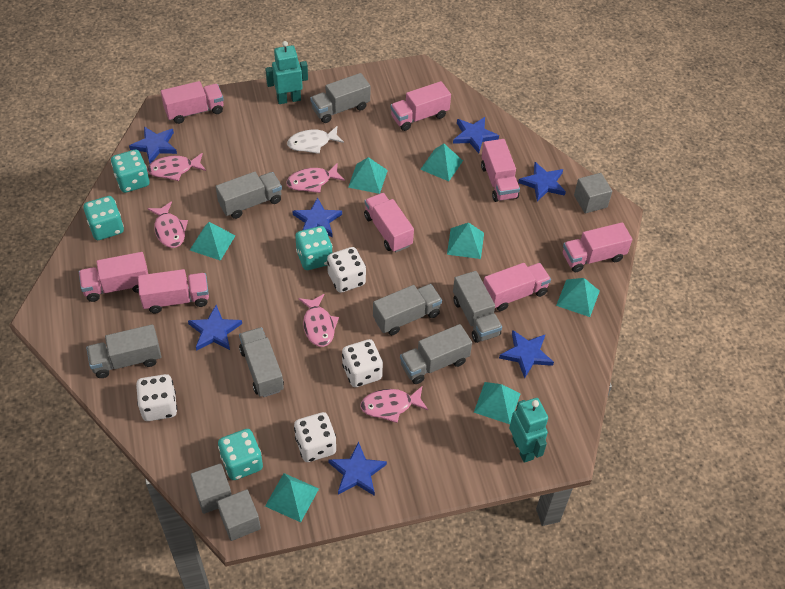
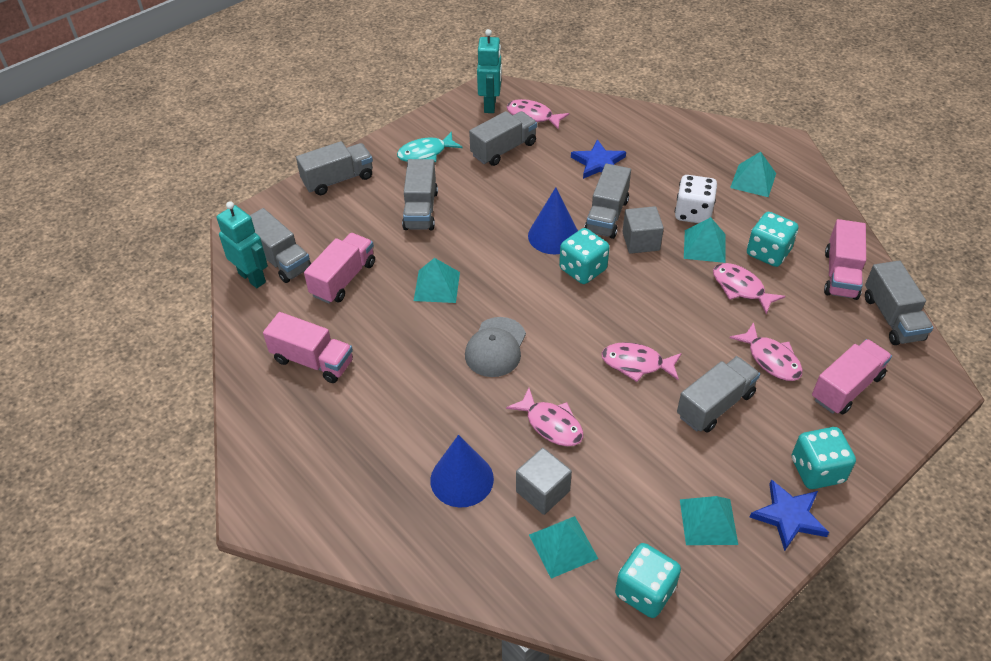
blue cone: none = 0 -> [430,435,494,508] [528,187,578,254] = 2
blue star: [129,127,177,164] [188,305,242,351] [292,197,342,237] [328,442,387,496] [453,117,499,153] [499,330,554,378] [518,162,566,201] = 7 -> [571,139,626,179] [749,479,829,551] = 2
grey cap: none = 0 -> [465,317,526,377] = 1
grey cube: [191,463,232,514] [217,489,261,541] [574,173,612,213] = 3 -> [516,448,572,515] [622,206,664,254] = 2
pink truck: [79,252,148,302] [138,269,209,313] [161,81,224,124] [364,193,414,252] [390,81,451,131] [481,139,520,202] [483,263,551,311] [563,222,632,272] = 8 -> [263,312,353,383] [304,233,375,304] [812,339,892,415] [824,219,866,300] = 4
turquoise fish: none = 0 -> [397,131,463,162] = 1
turquoise pyramid: [190,222,236,261] [265,473,319,522] [348,157,388,194] [420,144,463,181] [447,223,484,259] [474,382,520,424] [556,278,600,317] = 7 -> [414,258,460,303] [529,516,598,578] [680,496,738,545] [684,217,726,263] [730,151,776,197] = 5
white dice: [136,374,177,421] [294,412,336,462] [327,247,366,293] [342,339,383,387] = 4 -> [675,175,717,223] = 1
white fish: [287,126,344,154] = 1 -> none = 0

